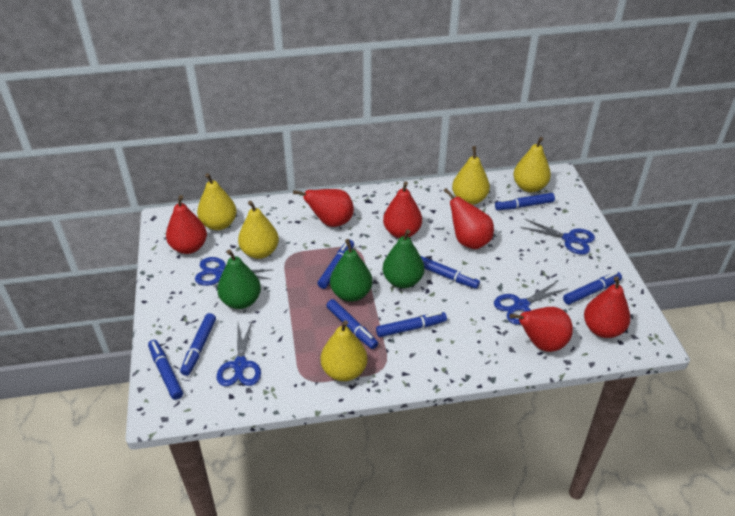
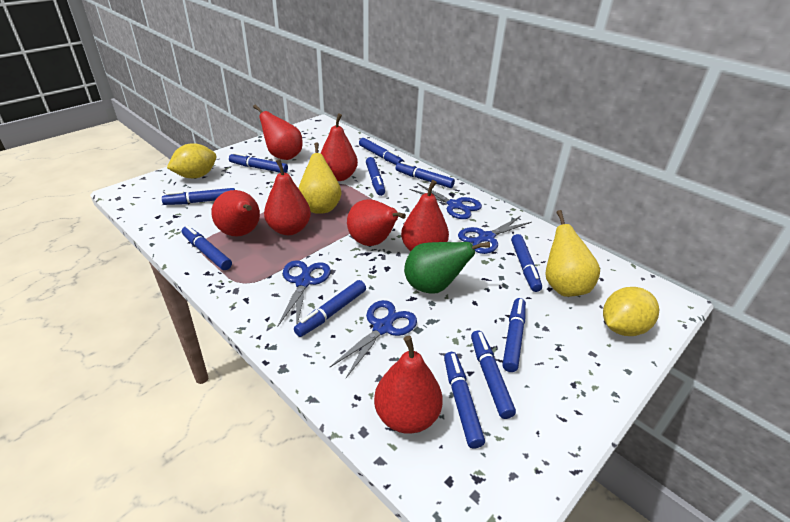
blue marker: [148,340,183,400] [180,313,216,376] [317,240,354,289] [326,299,378,349] [376,312,447,337] [421,256,480,289] [495,193,555,210] [563,272,622,305] = 8 -> [162,188,235,205] [182,225,232,270] [229,152,288,173] [294,280,366,337] [359,138,403,165] [366,157,385,196] [396,161,455,188] [444,352,485,448] [471,330,516,419] [503,298,526,372] [511,234,542,292] = 11
green pear: [217,249,261,309] [330,239,372,302] [383,229,424,288] = 3 -> [404,242,490,294] = 1
red pear: [166,195,207,254] [293,189,354,227] [383,181,422,238] [444,188,494,249] [509,307,573,352] [584,276,631,338] = 6 -> [211,190,260,237] [253,104,302,160] [264,159,311,235] [320,114,358,181] [347,199,406,246] [374,336,443,434] [401,180,449,251] = 7
yellow lemon: none = 0 -> [167,143,217,178] [603,287,659,336] = 2
yellow pear: [197,173,237,230] [238,201,279,259] [321,320,367,381] [452,146,490,205] [513,137,551,192] = 5 -> [298,143,342,214] [545,210,600,297] = 2

